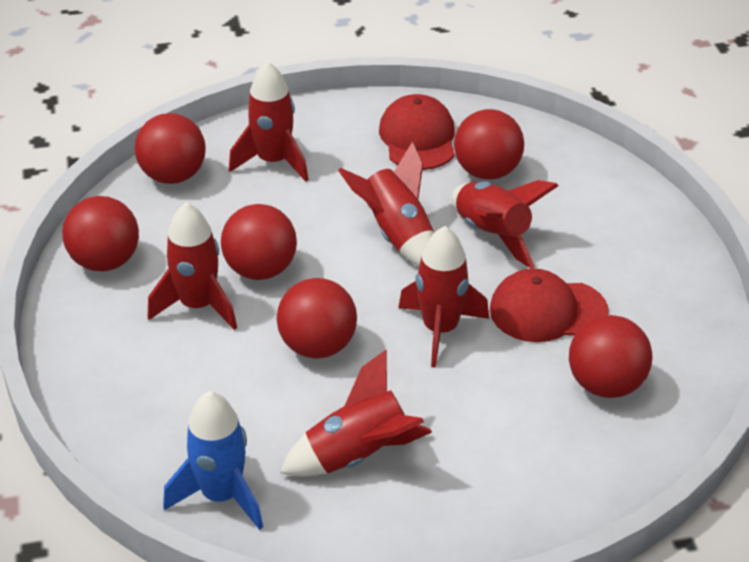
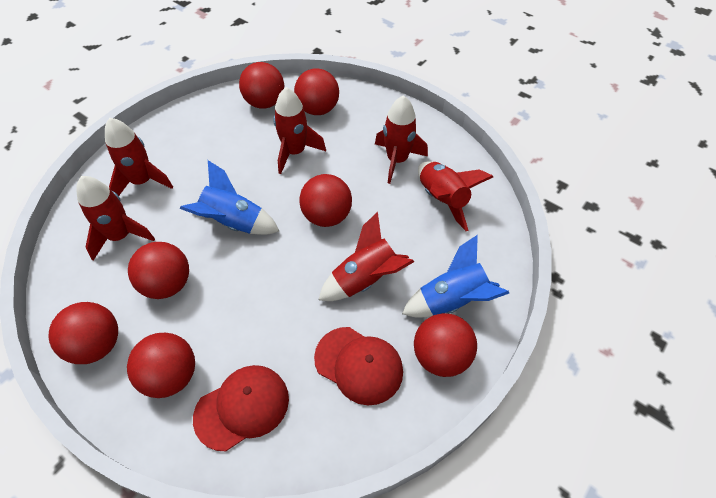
blue rocket: [163,391,263,530] = 1 -> [180,160,280,235] [402,235,509,318] = 2
red ball: [62,196,139,271] [135,113,206,184] [221,204,297,280] [277,278,357,358] [454,109,524,180] [569,315,652,398] = 6 -> [49,302,118,364] [127,333,195,398] [128,242,189,299] [239,62,284,109] [294,68,339,115] [299,174,352,227] [414,313,477,377] = 7

